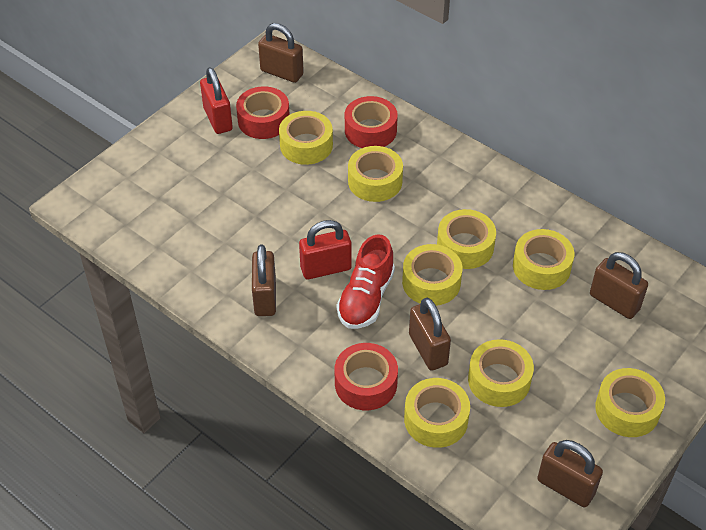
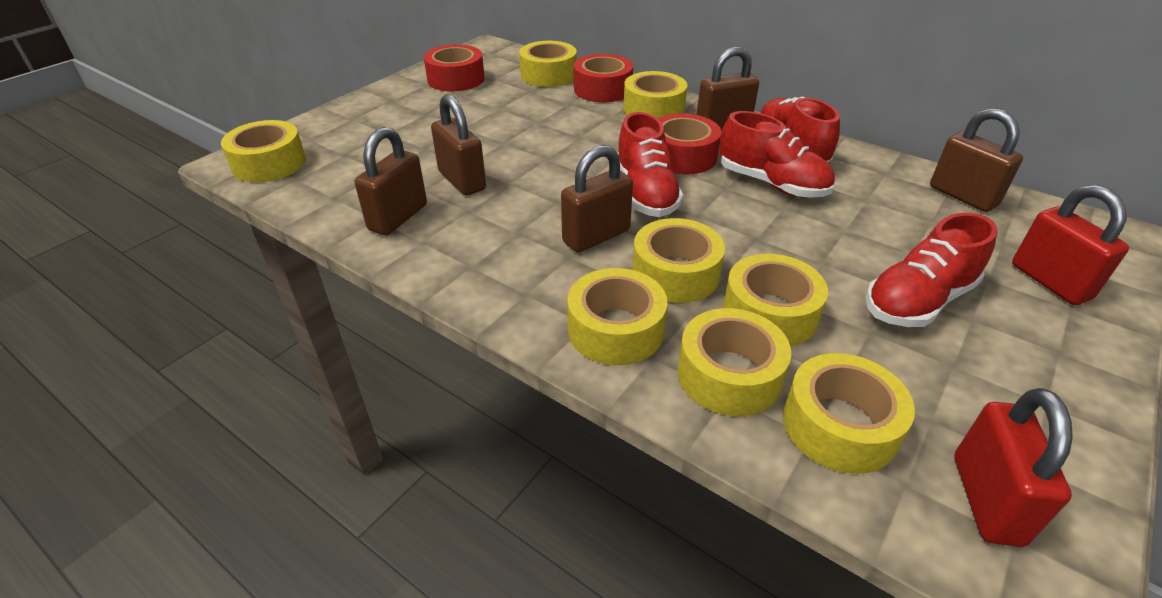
red shoe: [337,234,395,329] = 1 -> [618,112,683,217] [719,111,835,198] [760,97,840,162] [865,213,998,327] = 4

